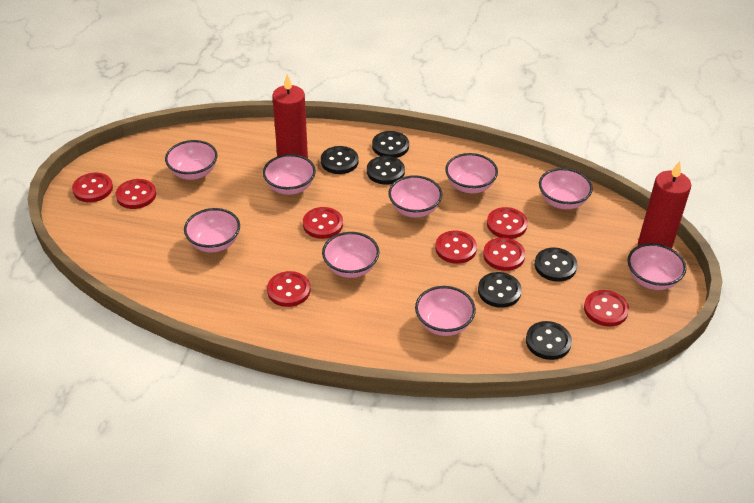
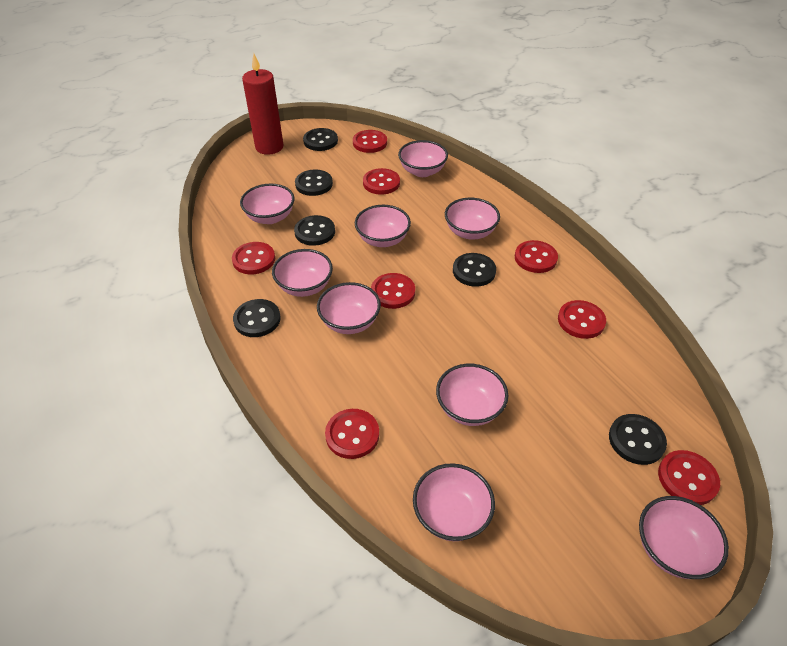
red candle: [272,74,308,158] [638,161,691,248] = 2 -> [242,54,284,155] = 1

